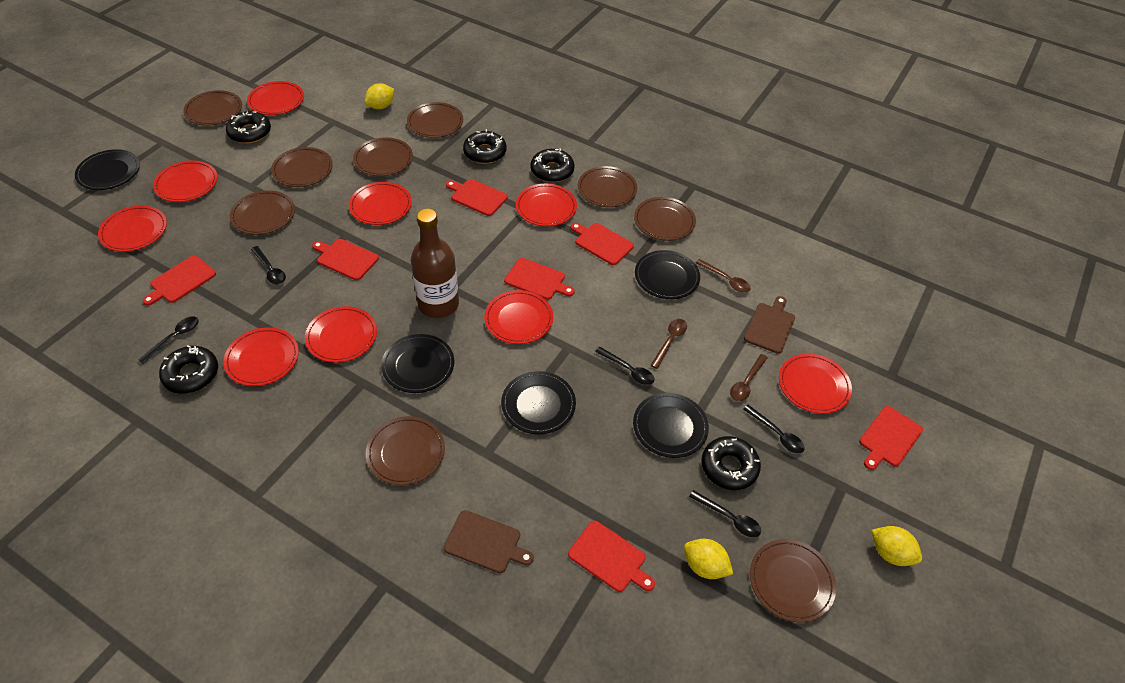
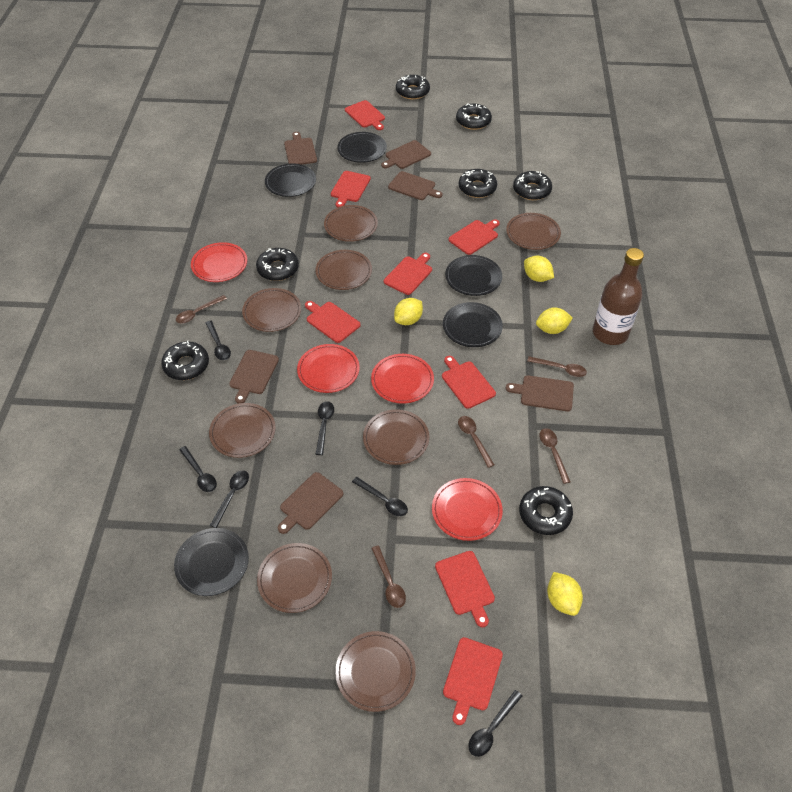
black donut: [159,345,218,394] [226,111,271,143] [463,129,507,164] [530,149,575,182] [701,436,761,490] = 5 -> [161,341,209,380] [256,248,299,281] [396,75,430,100] [456,103,492,130] [459,169,497,198] [513,171,552,200] [519,486,573,535] = 7
black spoon: [138,316,199,364] [251,246,286,284] [595,347,655,385] [689,490,761,537] [743,405,805,454] = 5 -> [179,446,217,492] [206,321,231,360] [210,470,249,528] [316,401,334,455] [352,477,408,516] [468,690,522,757] = 6
brown cutting board: [444,510,534,573] [744,296,795,354] = 2 -> [229,350,279,404] [278,472,343,534] [284,132,317,165] [381,140,431,169] [388,171,443,200] [506,375,574,411] = 6
brown plate: [183,90,242,126] [230,190,295,235] [271,147,333,187] [353,137,413,176] [366,416,445,485] [407,102,463,138] [578,166,637,207] [634,197,696,241] [750,539,836,623] = 9 -> [209,403,276,458] [242,288,301,332] [257,543,332,613] [316,250,372,290] [324,205,378,242] [335,631,416,712] [363,409,429,465] [506,213,561,250] = 8
brown spoon: [650,319,687,369] [696,259,751,293] [730,354,768,401] = 3 -> [176,295,227,324] [371,545,406,608] [458,416,494,468] [527,356,587,377] [539,428,570,484] = 5
red cutting board: [142,255,216,306] [312,239,379,280] [446,179,508,216] [504,258,575,300] [568,521,655,592] [571,223,634,265] [859,406,923,470] = 7 -> [305,301,361,343] [331,171,371,208] [345,100,385,130] [384,253,432,295] [435,551,495,627] [442,356,496,409] [443,637,503,725] [448,219,500,255] = 8
red plate: [98,206,167,252] [153,161,218,202] [223,327,299,386] [247,81,304,115] [305,306,377,363] [349,182,412,225] [484,290,553,344] [516,184,577,226] [779,354,852,414] = 9 -> [191,242,247,282] [297,344,360,393] [371,354,434,404] [432,478,503,541] = 4
yellow lemon: [365,83,394,109] [684,539,733,579] [871,526,922,566] = 3 -> [394,298,423,325] [524,256,554,282] [536,307,573,334] [547,572,583,616] = 4

